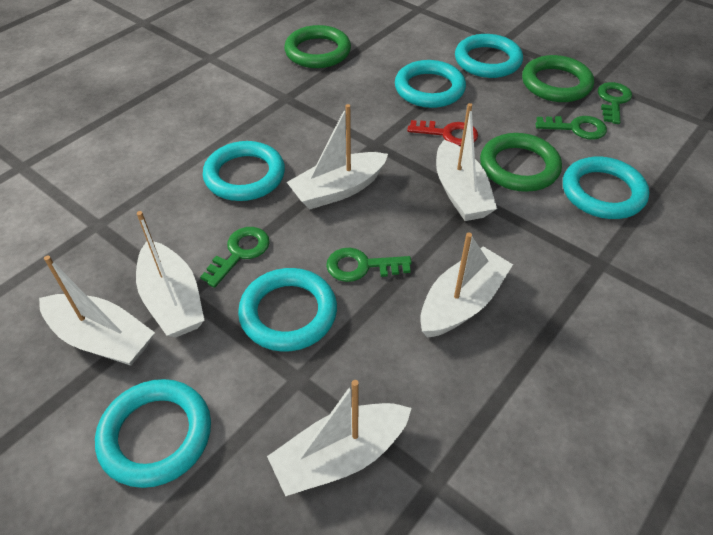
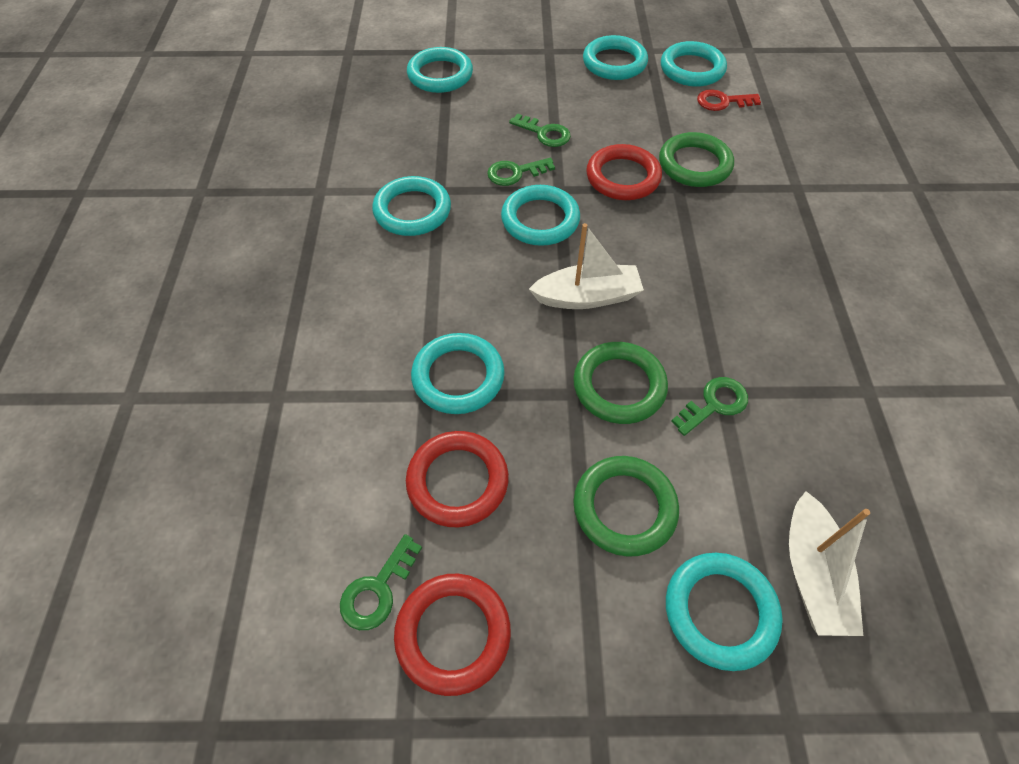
red ring: none = 0 -> [394,574,511,696] [406,431,509,527] [586,144,662,200] = 3
turquoise ring: [95,379,211,488] [203,141,285,201] [238,268,337,352] [395,60,466,108] [455,34,523,78] [563,157,649,219] = 6 -> [372,176,451,236] [407,47,473,93] [411,333,505,414] [501,185,580,246] [583,35,648,80] [661,41,727,87] [666,553,783,671] = 7
white boat: [39,255,155,366] [136,211,204,337] [267,380,411,496] [287,104,388,209] [420,232,513,338] [436,103,497,221] = 6 -> [529,223,644,309] [789,491,870,636] = 2

